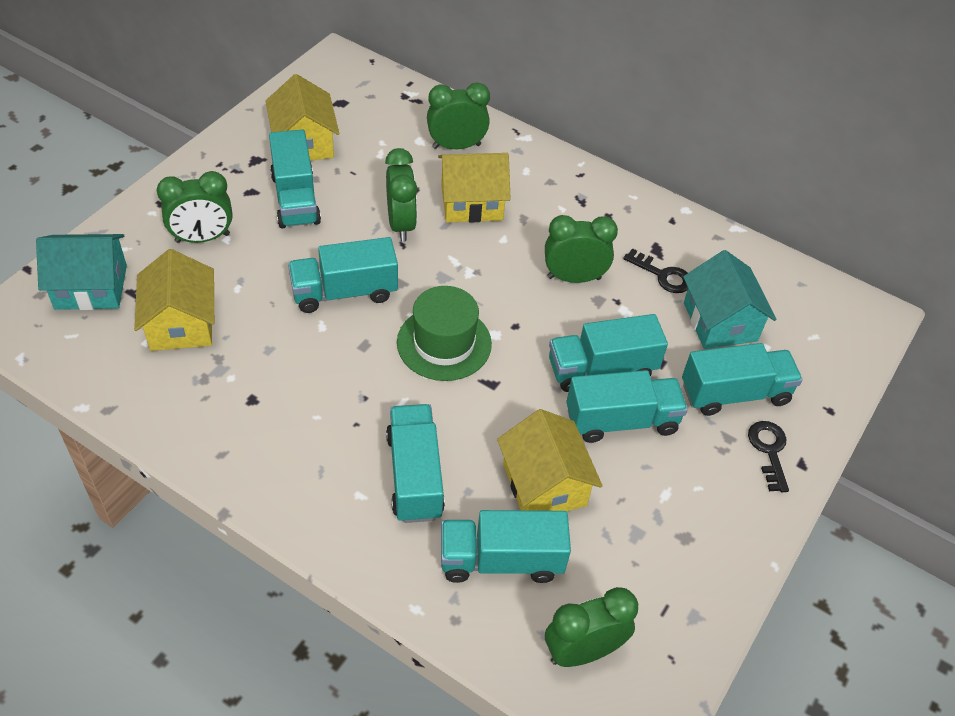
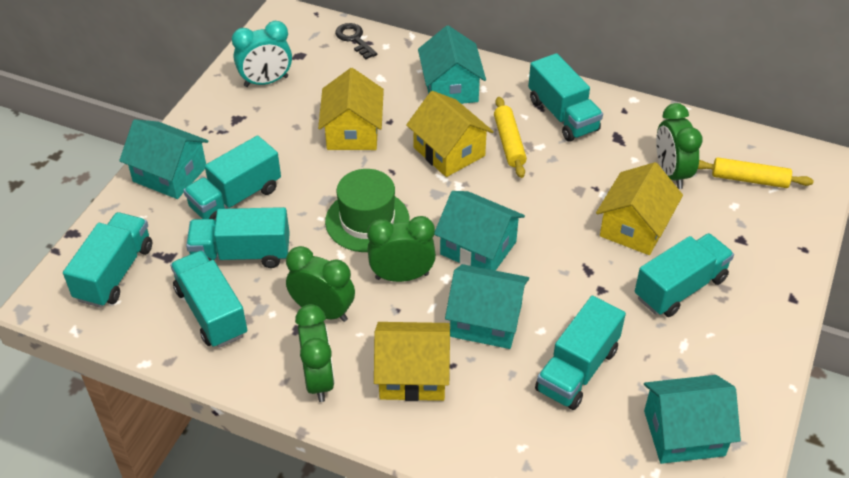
black key: [623,248,688,293] [748,421,789,492] = 2 -> [335,23,377,59] = 1
green clock: [157,171,233,243] [385,148,417,242] [427,83,490,149] [545,215,618,283] [545,587,638,667] = 5 -> [286,246,355,322] [295,304,335,402] [367,216,436,282] [656,103,703,189] = 4
turquoise clock: none = 0 -> [232,21,292,87] = 1
turquoise house: [36,234,127,310] [683,250,776,349] = 2 -> [119,119,208,199] [418,25,486,104] [434,191,525,271] [445,264,529,349] [644,375,741,464] = 5
yellow rolling pin: none = 0 -> [494,97,527,178] [698,157,814,188] = 2

